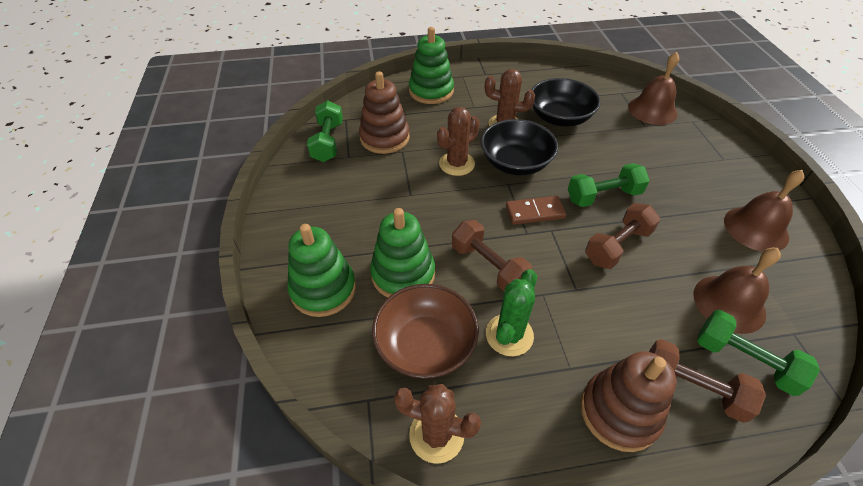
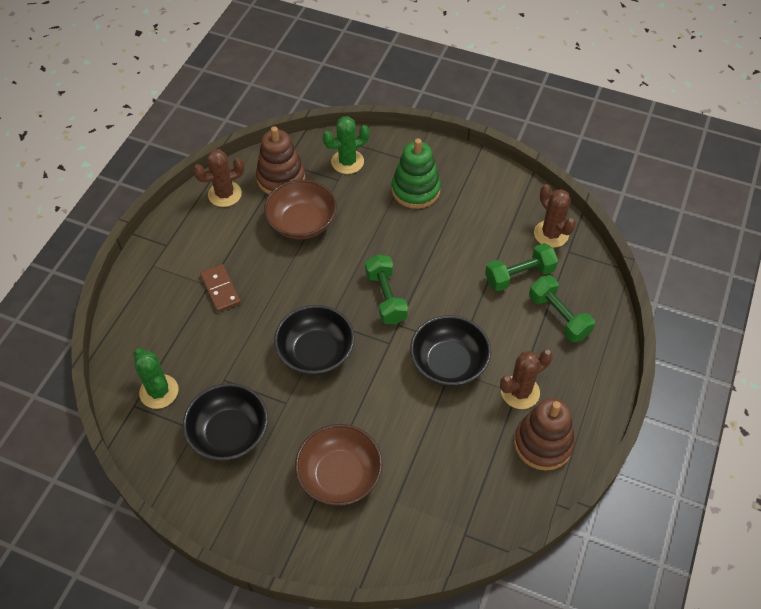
black bowl: [481,119,558,175] [531,78,601,127] = 2 -> [183,383,268,461] [274,305,355,375] [410,315,491,386] = 3
brown bell: [628,52,679,125] [694,248,781,334] [724,170,804,252] = 3 -> none = 0
brown bowl: [372,284,479,379] = 1 -> [264,180,337,239] [295,424,382,506] = 2
brown dumbbell: [452,220,532,291] [585,203,660,269] [649,339,766,423] = 3 -> none = 0
green cactus: [486,269,537,356] = 1 -> [133,348,179,409] [323,116,370,174] = 2
green stacking toy: [288,224,356,317] [370,208,435,298] [409,27,454,104] = 3 -> [392,138,441,209] = 1

